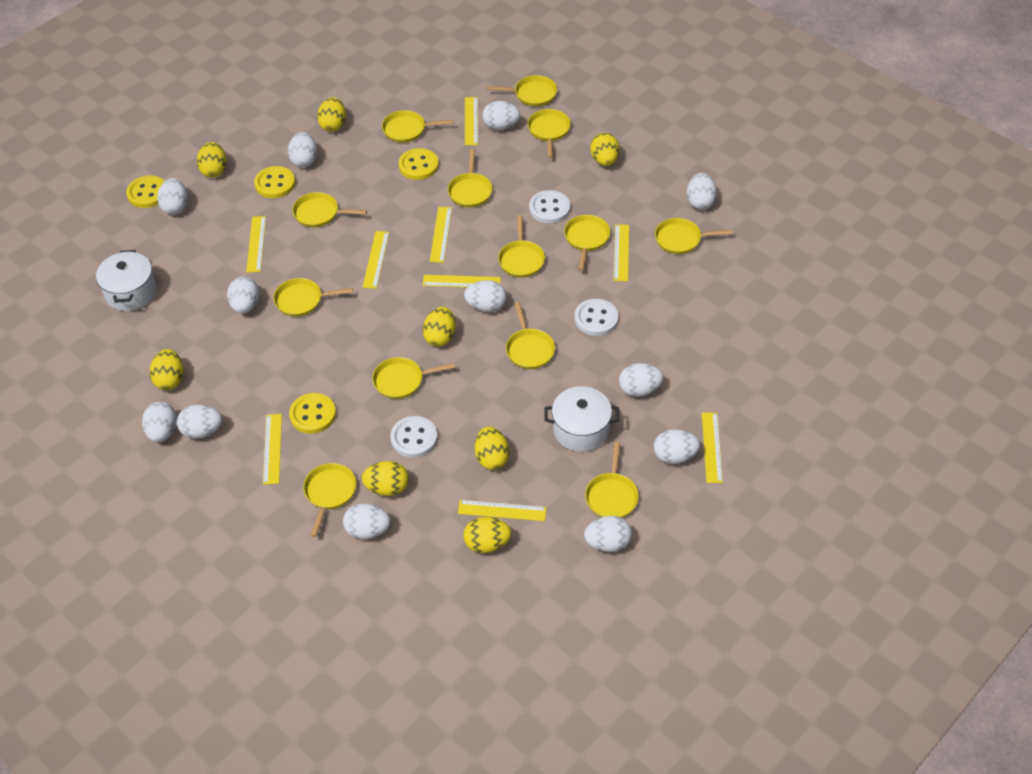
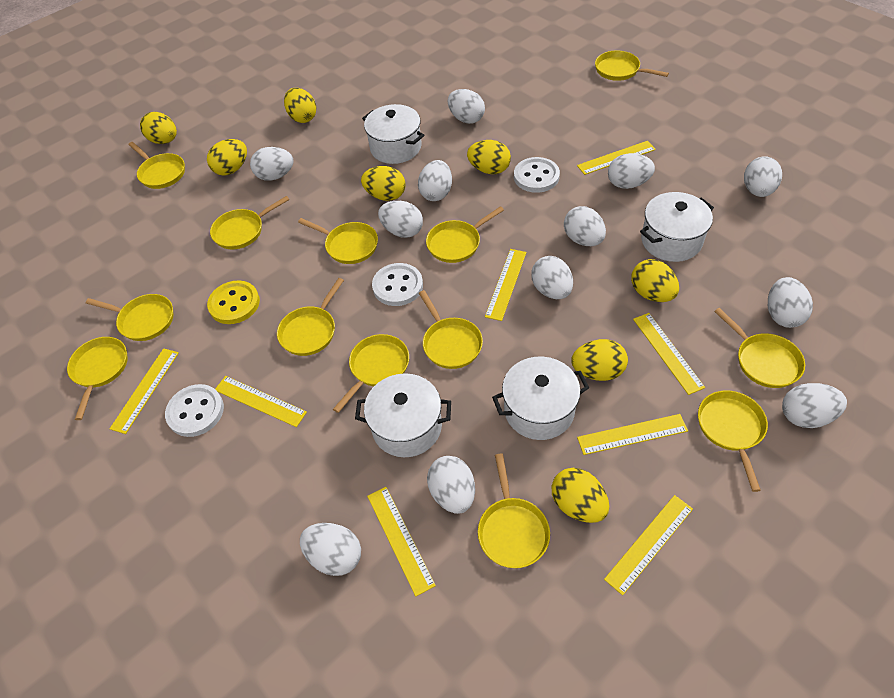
white pot: [96,250,157,311] [545,386,619,452] = 2 -> [355,373,451,457] [362,104,424,164] [492,356,589,440] [640,192,714,262] = 4
yellow button: [126,175,164,208] [254,166,295,198] [289,393,336,434] [399,148,439,180] = 4 -> [207,280,260,324] = 1
yellow ruler: [246,216,266,272] [263,414,282,485] [363,231,389,289] [423,275,501,287] [430,207,452,263] [458,500,547,521] [465,97,478,145] [613,224,629,281] [702,413,723,483] = 9 -> [110,348,179,434] [215,376,307,427] [367,487,436,597] [485,249,526,321] [577,141,656,175] [577,414,688,455] [604,495,693,595] [633,313,705,395] = 8

